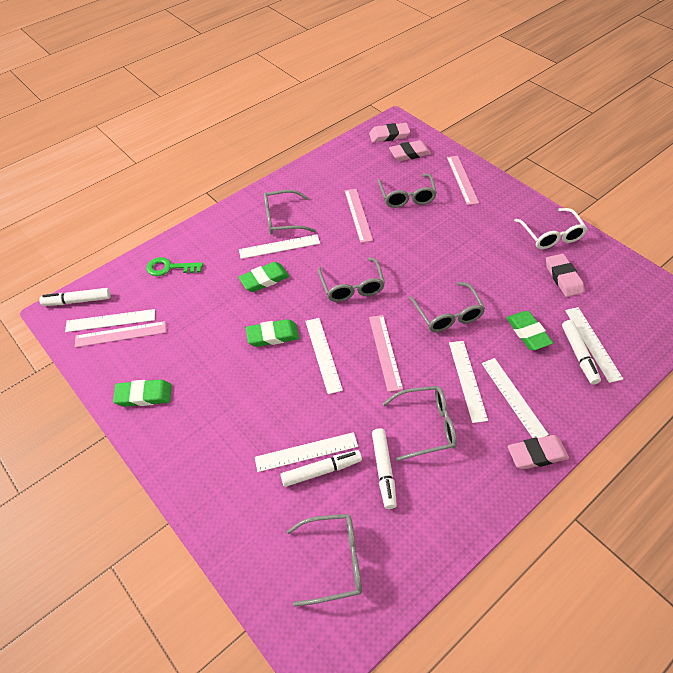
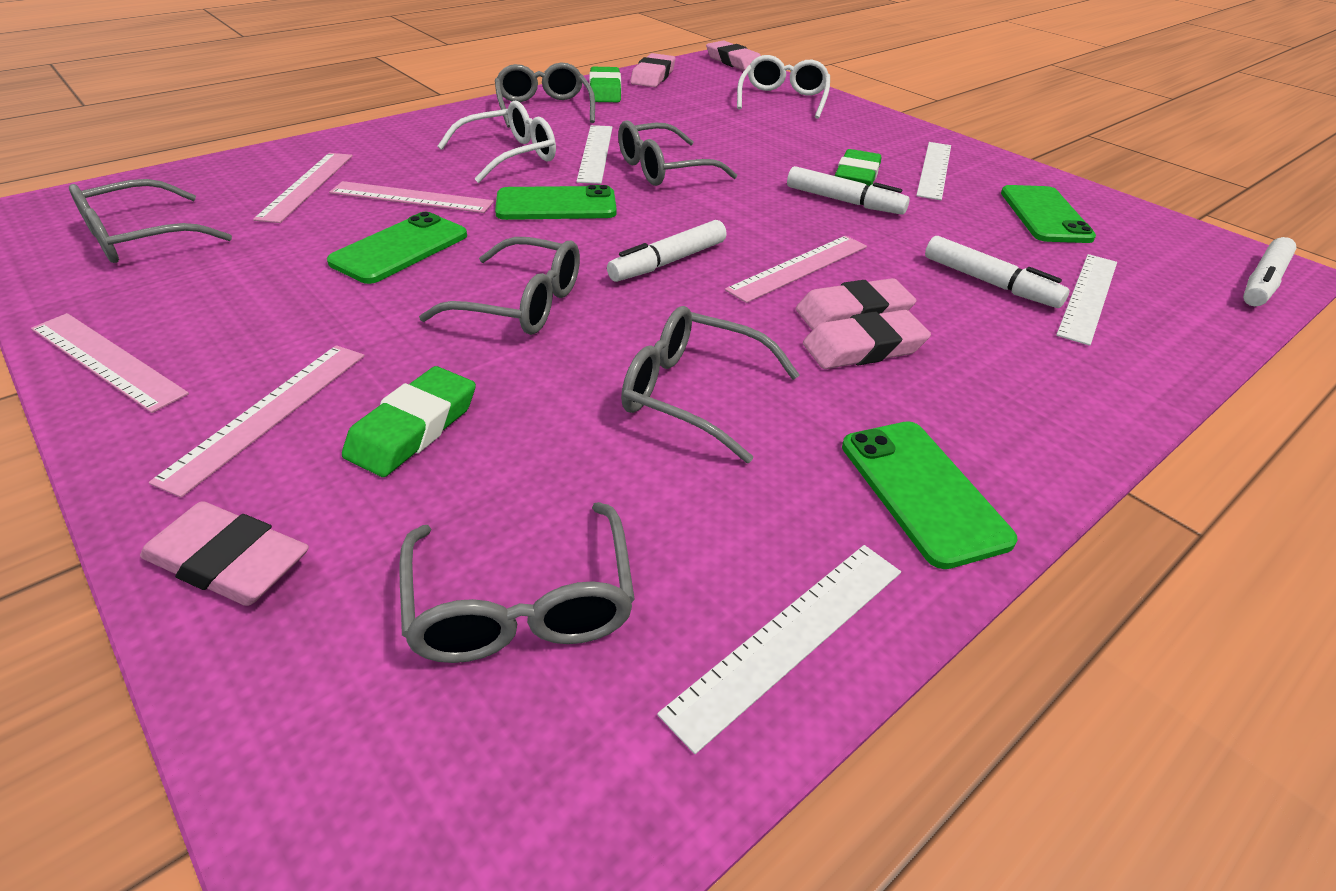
green eraser: [113,380,172,407] [239,262,289,292] [246,319,299,347] [506,311,553,350] = 4 -> [342,366,476,477] [589,67,621,102] [834,149,882,186] = 3
green key: [146,257,203,276] = 1 -> none = 0
green phone: none = 0 -> [327,212,467,284] [495,185,617,220] [842,421,1018,569] [1001,185,1096,243] = 4
pink eraser: [369,123,410,142] [389,140,431,161] [508,435,569,470] [546,254,584,297] = 4 -> [140,501,309,606] [630,53,675,87] [706,40,761,71] [796,278,917,330] [803,310,931,369] = 5
pink ruler: [75,321,166,347] [345,189,373,243] [369,315,403,392] [447,156,479,205] = 4 -> [31,313,189,413] [149,345,364,498] [253,153,353,223] [329,181,494,213] [725,236,867,303] = 5
white glasses: [514,208,588,249] = 1 -> [437,101,556,183] [737,55,830,119] = 2
white ruler: [65,309,155,332] [239,235,320,259] [255,432,358,472] [305,318,343,394] [449,341,488,423] [482,358,549,438] [565,307,623,383] = 7 -> [576,125,612,184] [657,545,901,754] [916,142,951,200] [1056,254,1117,346] = 4

